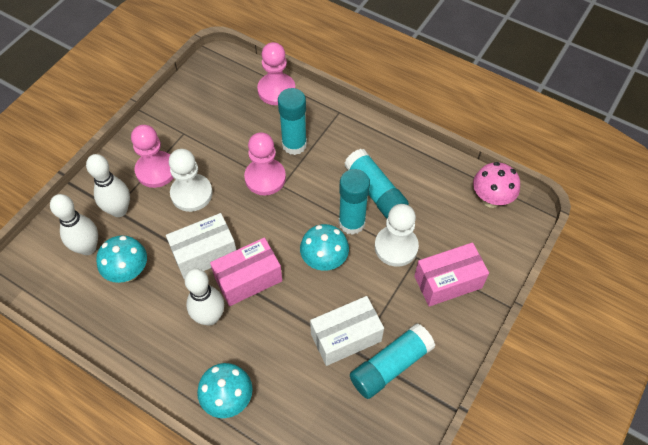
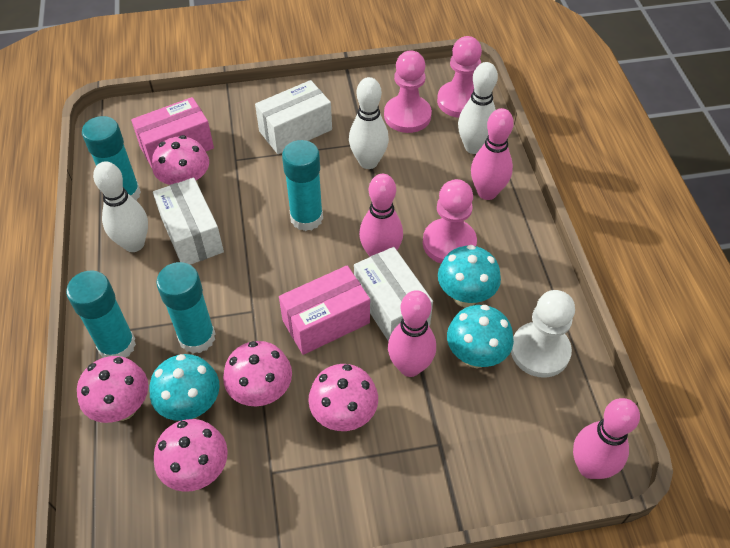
pink bowling pin: none = 0 -> [359,174,403,257] [388,290,436,377] [471,108,514,200] [573,398,640,479] = 4
pink mushroom: [473,162,520,208] = 1 -> [77,356,148,423] [152,135,209,185] [154,419,228,492] [223,341,292,406] [308,364,378,431] = 5
white box: [166,213,236,279] [310,296,384,366] = 2 -> [153,178,224,265] [255,80,332,154] [354,247,433,342] = 3
white pawn: [169,149,213,212] [375,204,419,267] = 2 -> [511,290,575,378] = 1

